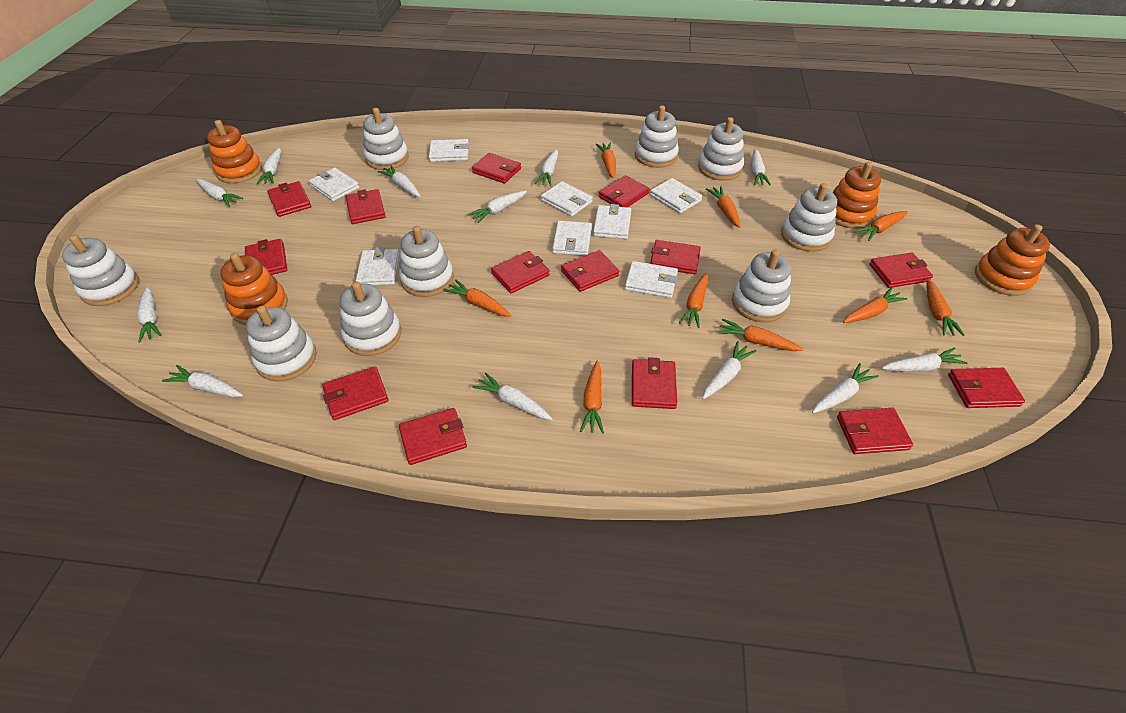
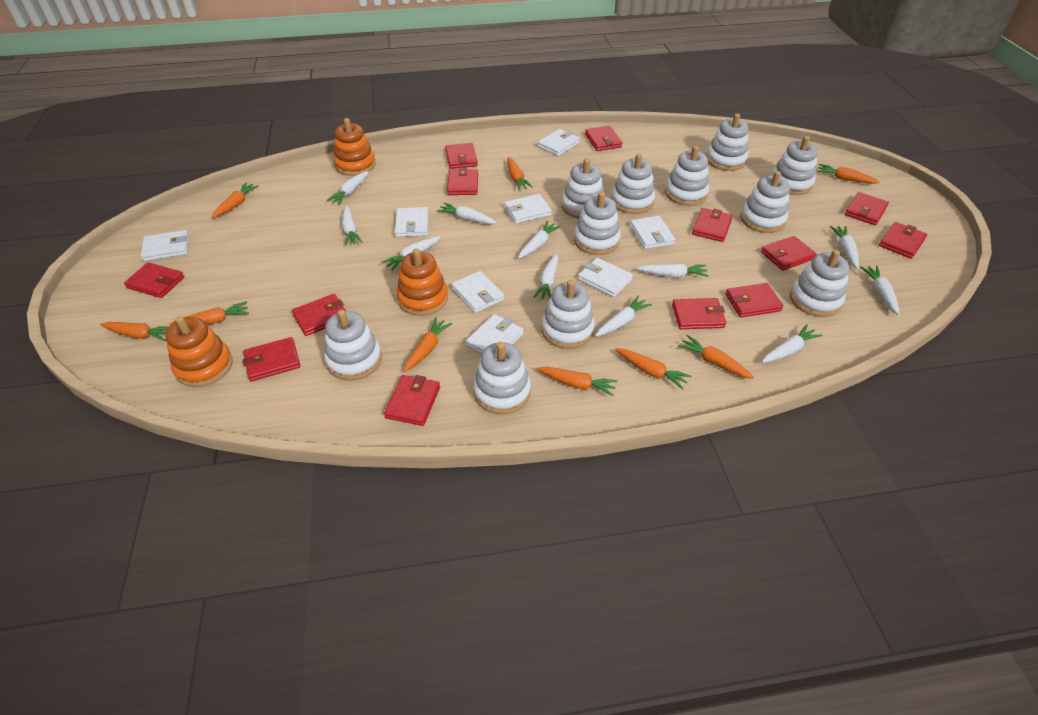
orange stacking toy: [207,120,262,183] [220,253,288,325] [833,162,881,229] [975,224,1050,296] = 4 -> [165,316,233,387] [334,118,376,176] [396,248,448,316] = 3
red wallet: [245,239,287,275] [267,181,311,217] [322,367,388,420] [346,189,386,224] [399,408,467,465] [472,153,521,183] [491,251,550,293] [561,250,619,292] [599,175,649,207] [632,357,677,409] [651,240,700,274] [837,408,913,454] [869,253,933,288] [948,368,1025,408] = 14 -> [124,262,184,298] [243,337,300,381] [292,294,346,336] [384,375,440,426] [445,143,478,169] [447,167,478,195] [585,126,622,151] [672,298,726,329] [692,208,733,242] [725,283,783,317] [761,236,817,271] [845,192,889,225] [879,222,927,259] = 13
white carrot: [137,287,161,343] [162,365,243,397] [196,179,243,207] [257,148,281,184] [378,165,421,197] [468,191,527,223] [472,372,553,420] [535,149,558,186] [702,341,756,399] [751,149,771,186] [812,363,879,413] [882,347,967,372] = 12 -> [327,171,369,205] [342,206,362,246] [381,236,441,271] [437,202,497,224] [518,221,561,259] [533,254,558,299] [595,296,652,337] [637,264,709,278] [762,324,822,363] [830,226,859,269] [860,266,900,315] = 11
white stacking toy: [62,235,139,306] [246,306,317,382] [340,282,401,356] [363,108,409,170] [399,226,454,297] [635,105,679,168] [698,117,744,181] [732,249,791,322] [781,183,837,252] = 9 -> [324,310,382,381] [473,342,531,414] [541,280,595,349] [562,158,604,219] [574,192,621,255] [611,153,655,214] [665,146,709,206] [706,113,749,171] [740,171,790,233] [772,136,818,195] [790,250,850,317] = 11

